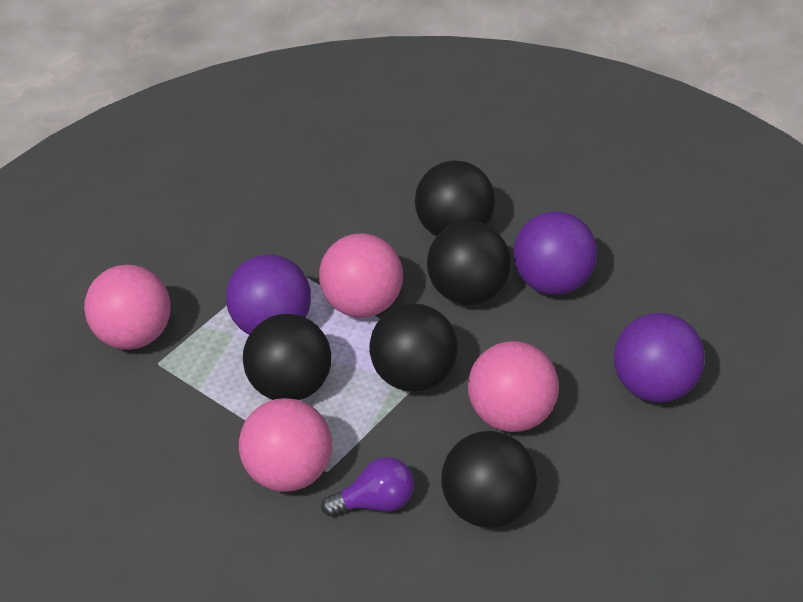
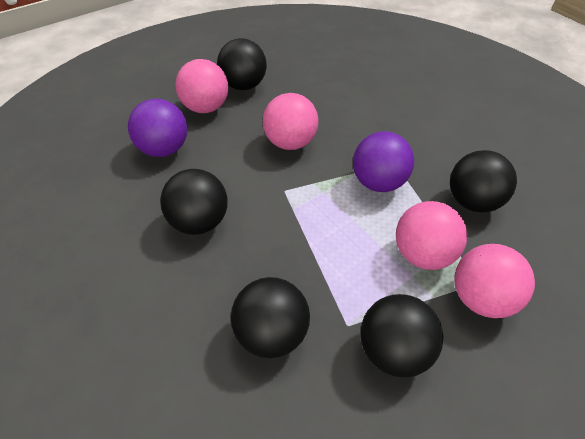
purple ball: [226,254,311,335] [513,211,597,295] [614,313,705,403] = 3 -> [128,99,187,157] [353,131,414,192] = 2
purple light bulb: [321,457,414,516] = 1 -> none = 0

